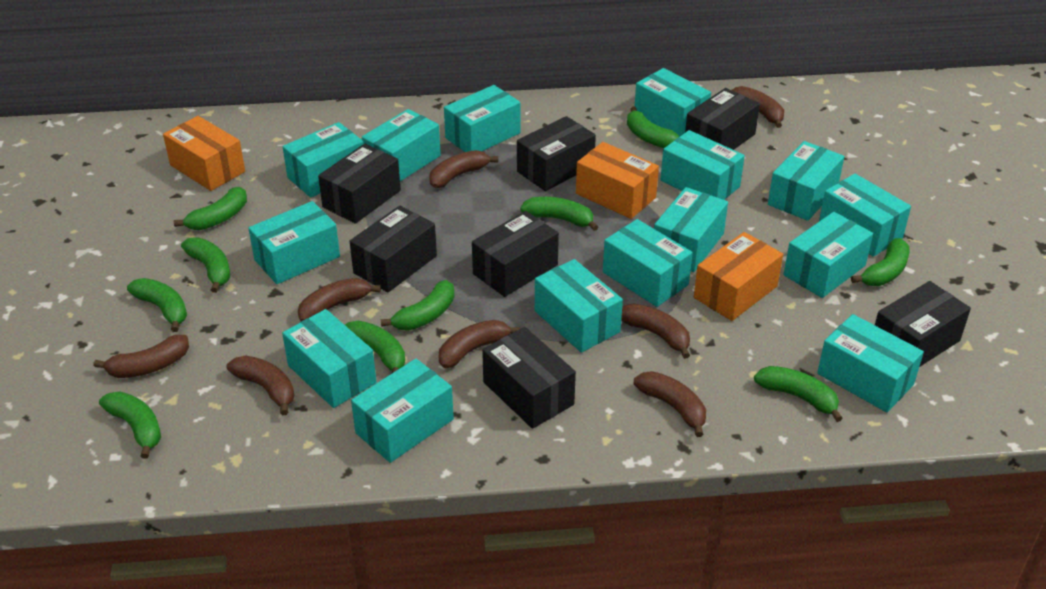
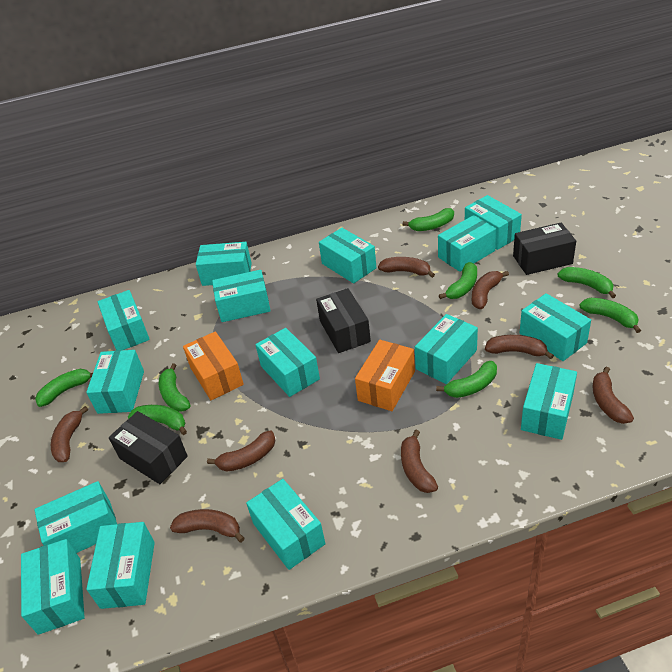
black box: [318,144,401,224] [350,206,437,292] [472,211,559,297] [482,327,576,429] [517,116,596,191] [685,88,760,150] [875,281,971,367] = 7 -> [109,411,188,484] [316,288,371,353] [513,223,576,275] = 3
green banana: [99,391,161,459] [127,278,187,332] [174,187,247,230] [181,237,230,293] [345,321,405,373] [381,280,455,331] [520,197,598,231] [627,107,680,148] [754,366,843,422] [851,238,910,286] = 10 -> [35,369,93,407] [128,405,187,435] [159,363,191,412] [403,208,454,231] [436,361,497,398] [439,262,477,299] [558,267,616,298] [579,298,641,333] = 8
orange box: [163,116,245,191] [576,142,659,219] [694,232,783,321] = 3 -> [183,331,244,400] [355,340,415,411] = 2

